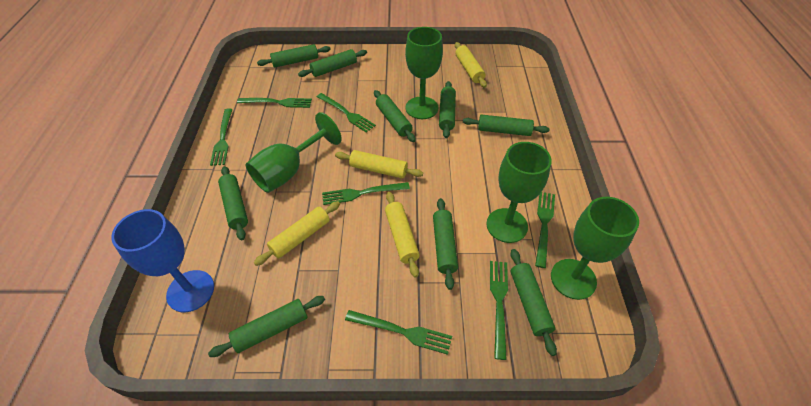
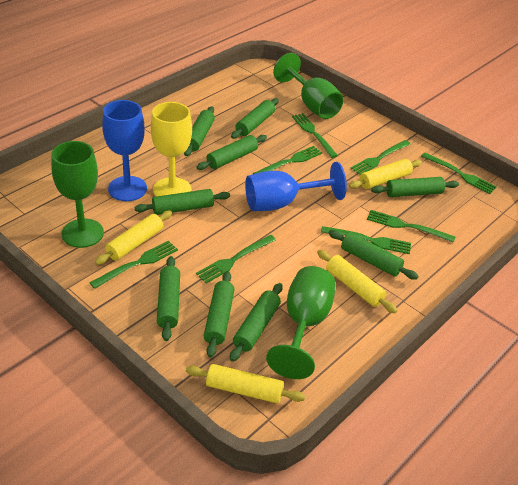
blue goblet: [111,209,214,312] = 1 -> [102,100,147,201] [245,162,347,211] = 2
green fork: [210,108,232,166] [237,98,312,108] [317,93,376,133] [322,182,410,205] [345,310,452,355] [490,261,508,360] [535,192,555,268] = 7 -> [89,240,178,289] [196,235,276,283] [253,146,322,174] [292,113,338,158] [321,226,411,254] [350,140,411,175] [367,210,455,243] [421,153,497,194] = 8
green goblet: [246,112,342,193] [405,27,443,119] [486,142,552,243] [551,197,639,300] = 4 -> [51,141,104,248] [266,266,336,379] [273,53,344,119] = 3
yellow goblet: none = 0 -> [151,102,192,197] = 1

